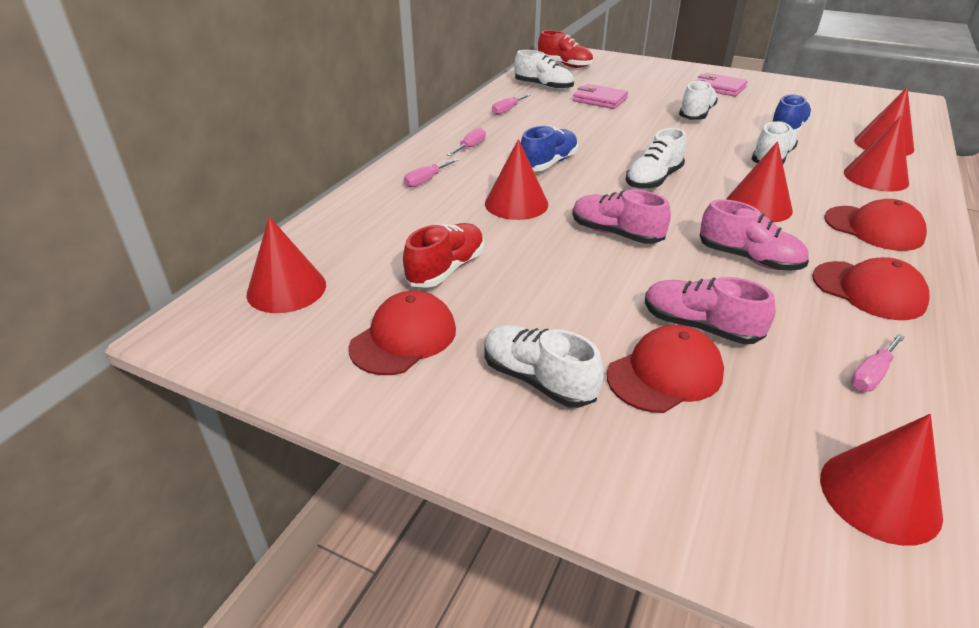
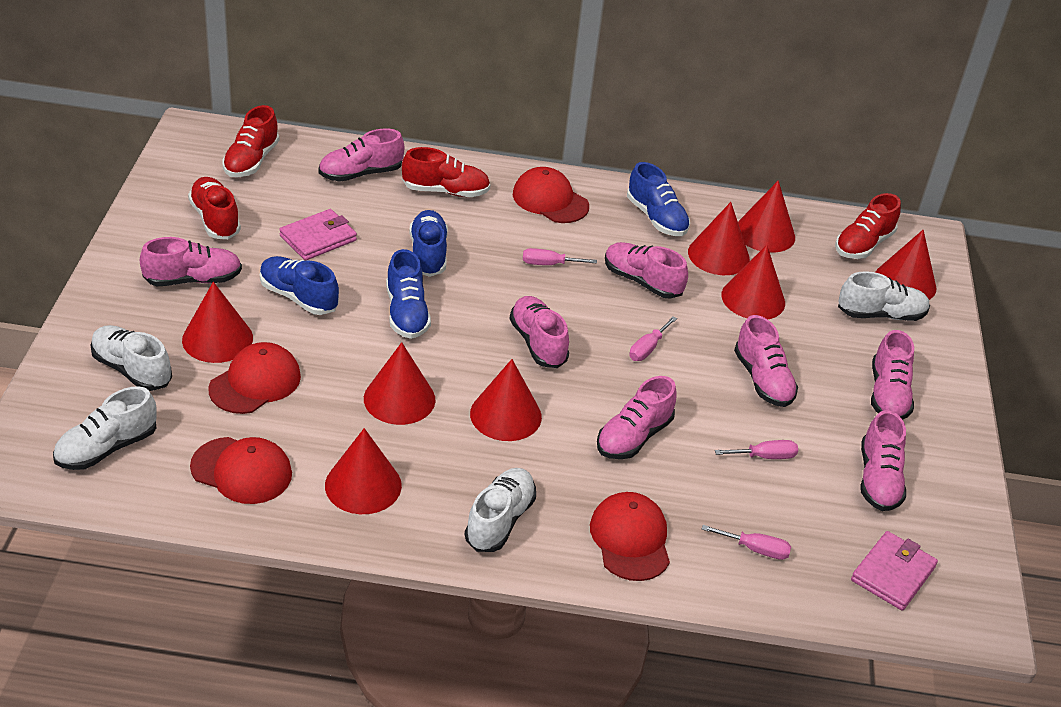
blue shoe: [521,125,578,171] [772,94,812,135] = 2 -> [260,256,339,315] [386,249,431,339] [409,210,448,277] [627,162,690,236] = 4
pink shoe: [572,190,671,244] [645,277,775,344] [700,199,809,271] = 3 -> [140,237,242,286] [319,129,404,182] [510,296,569,368] [597,376,677,459] [605,242,688,299] [734,315,798,407] [860,410,906,511] [871,330,914,420] = 8
red cone: [246,216,326,313] [485,139,548,220] [726,141,793,223] [820,414,943,546] [844,116,909,191] [854,87,914,156] = 6 -> [182,282,253,363] [325,428,402,514] [364,342,435,425] [470,359,542,441] [688,202,750,275] [721,245,785,319] [738,180,795,253] [875,230,937,300] = 8
red shoe: [403,223,484,288] [538,30,593,68] = 2 -> [188,177,241,239] [223,105,279,177] [402,147,490,197] [835,193,901,259] = 4
white shoe: [484,325,604,408] [514,50,574,91] [626,128,686,189] [679,80,718,120] [752,121,798,164] = 5 -> [53,386,157,470] [90,325,172,391] [465,468,536,552] [838,271,930,321] = 4

